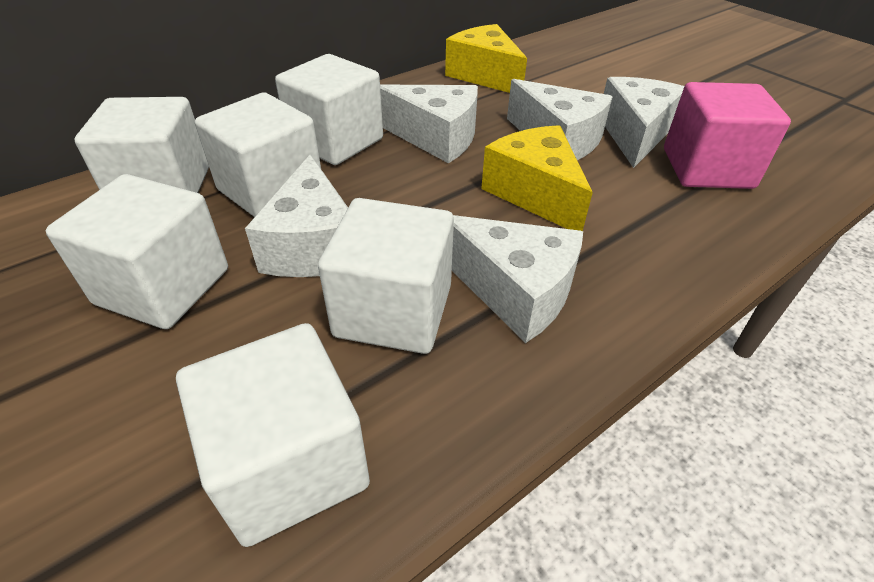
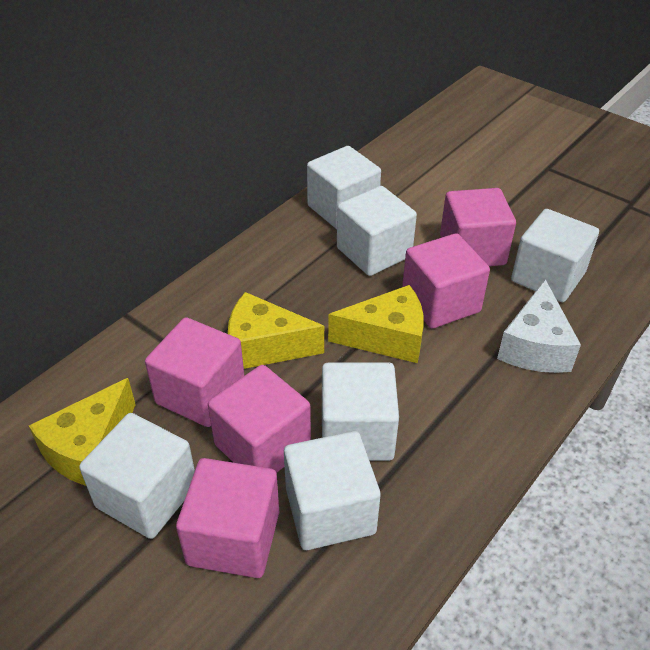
pink cube: [664,82,791,189] = 1 -> [145,317,244,427] [176,458,279,578] [208,365,311,473] [402,233,490,329] [440,188,516,266] = 5
white cheese: [245,154,348,277] [380,85,478,163] [452,215,583,343] [507,79,612,160] [604,77,684,168] = 5 -> [497,279,581,373] = 1
yellow cheese: [445,24,527,93] [481,125,593,231] = 2 -> [29,378,136,486] [228,292,324,369] [328,285,424,363] = 3

